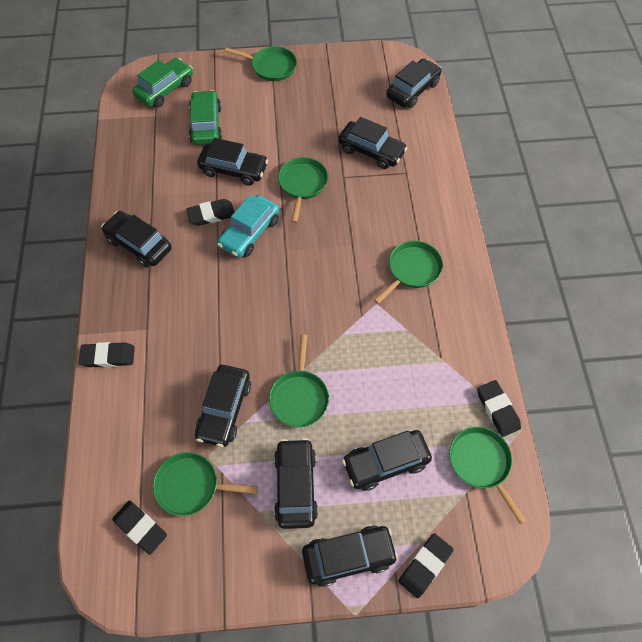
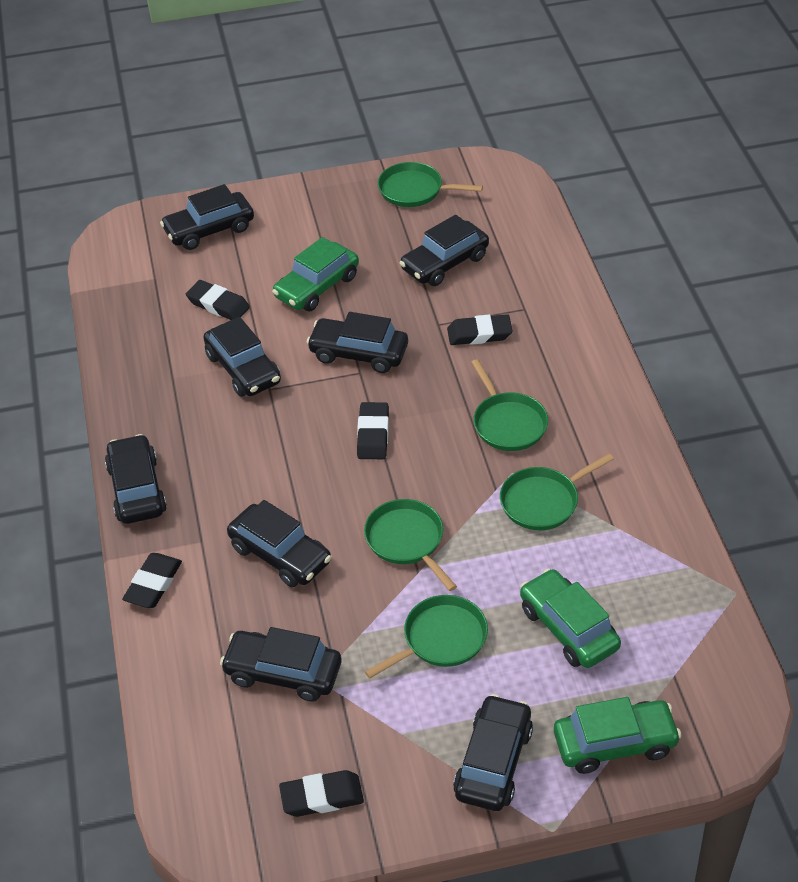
green car: [132,58,193,108] [189,90,222,145] = 2 -> [272,237,359,311] [520,569,621,668] [554,697,682,774] = 3
green pan: [153,452,258,516] [225,46,297,81] [269,334,329,427] [278,157,328,223] [374,241,443,304] [449,427,526,524] = 6 -> [364,499,457,591] [365,595,488,679] [378,162,483,207] [471,359,548,451] [500,453,614,530] = 5
turquoise car: [217,195,279,258] = 1 -> none = 0

